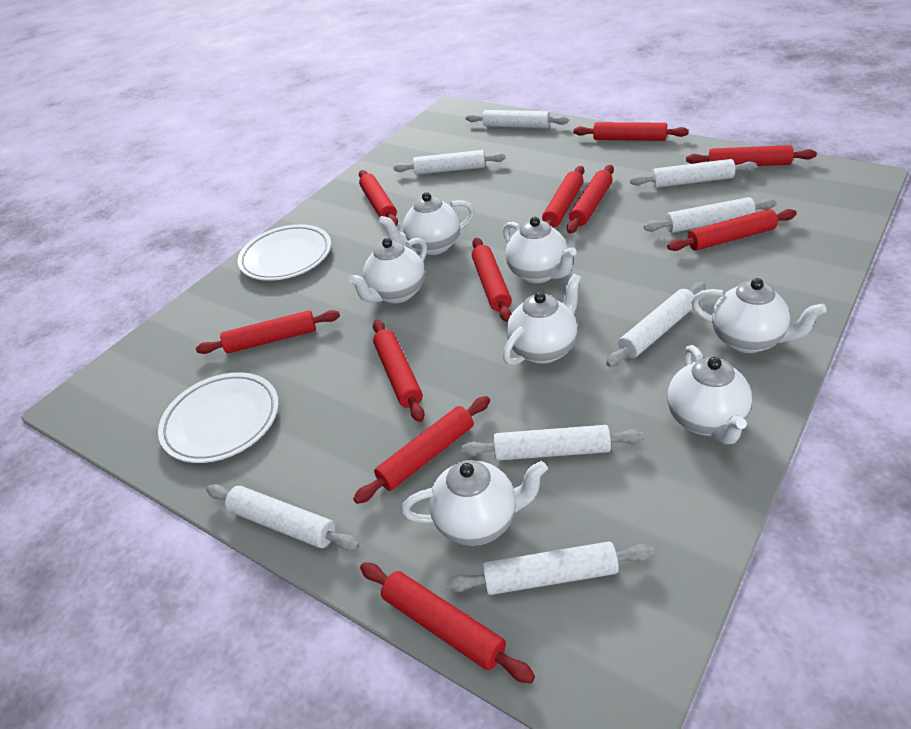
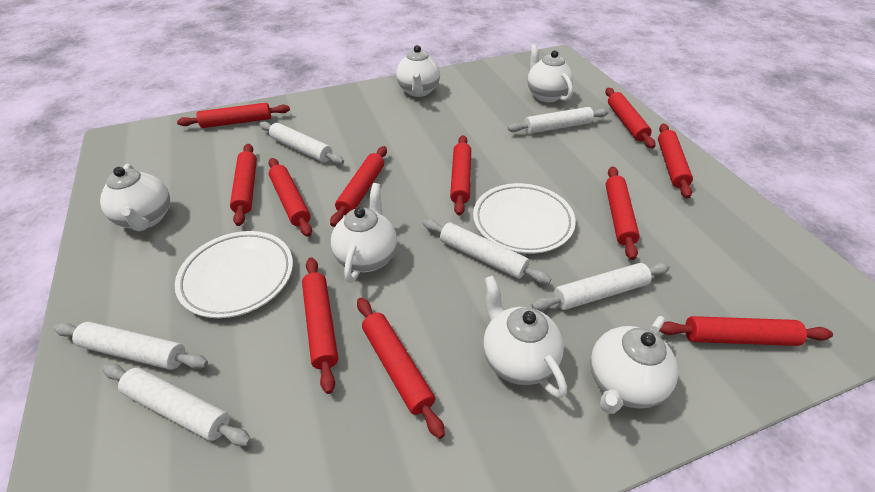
white rolling pin: [206,484,360,551] [393,150,506,175] [446,542,654,595] [461,425,644,461] [466,110,569,128] [606,282,706,367] [630,159,757,188] [644,197,777,233] = 8 -> [54,322,208,370] [103,364,251,446] [259,121,344,165] [422,219,551,284] [508,107,609,134] [531,263,670,311] = 6
white teapot: [348,238,427,303] [379,192,475,255] [401,460,548,546] [503,217,577,283] [503,274,581,366] [667,345,752,444] [691,278,827,353] = 7 -> [100,164,170,231] [331,183,397,283] [396,45,440,97] [483,276,567,399] [528,44,573,102] [590,316,678,414] = 6

